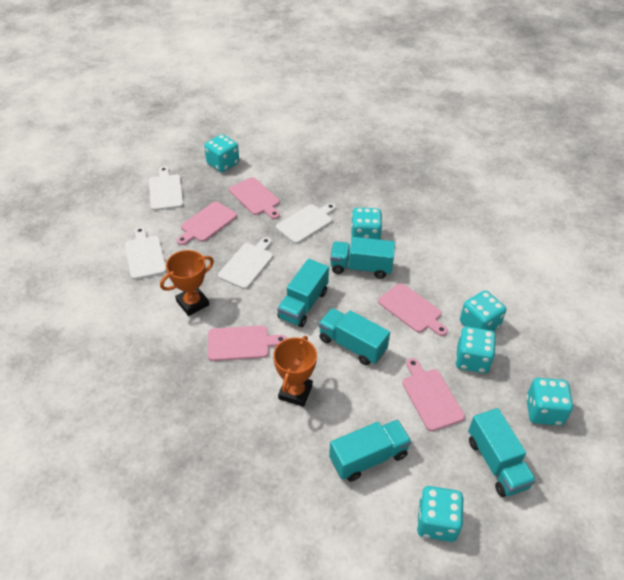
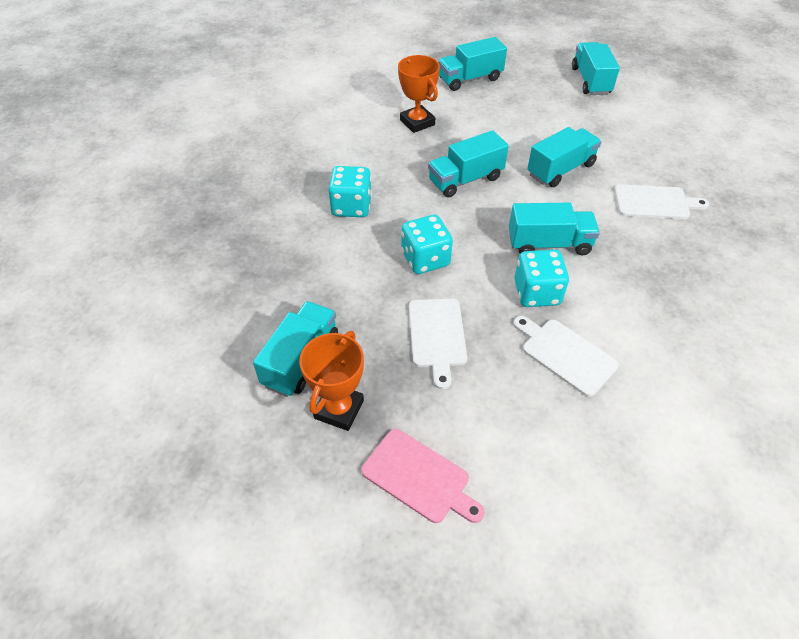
pink cutting board: [177,201,237,245] [208,325,287,361] [229,177,280,219] [378,283,448,336] [402,358,465,431] = 5 -> [361,429,485,523] = 1
turquoise dice: [204,134,239,172] [351,207,382,240] [417,486,463,542] [455,327,496,373] [460,290,506,331] [526,378,573,426] = 6 -> [328,166,372,217] [401,215,453,274] [514,250,569,307] = 3
turquoise truck: [277,259,329,327] [319,308,390,365] [329,420,412,482] [330,237,395,279] [468,408,536,497] = 5 -> [253,301,338,397] [428,130,509,198] [438,37,507,91] [509,203,600,255] [527,127,601,187] [572,42,620,95] = 6
white cutting board: [125,227,167,280] [149,166,183,211] [218,237,273,289] [276,203,336,244] = 4 -> [409,298,467,389] [513,316,619,397] [614,184,709,219] = 3

